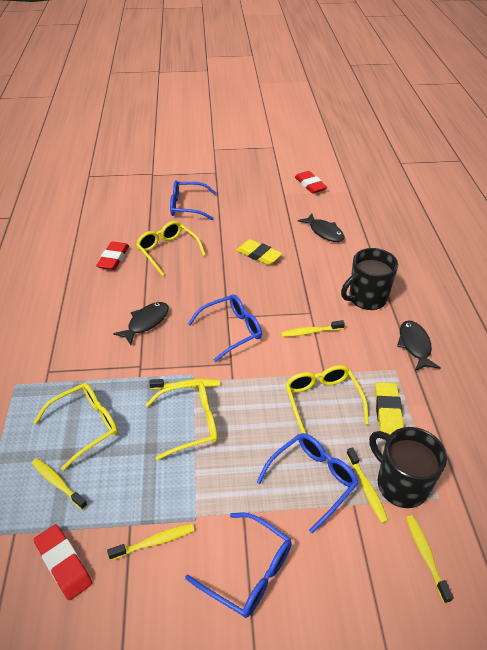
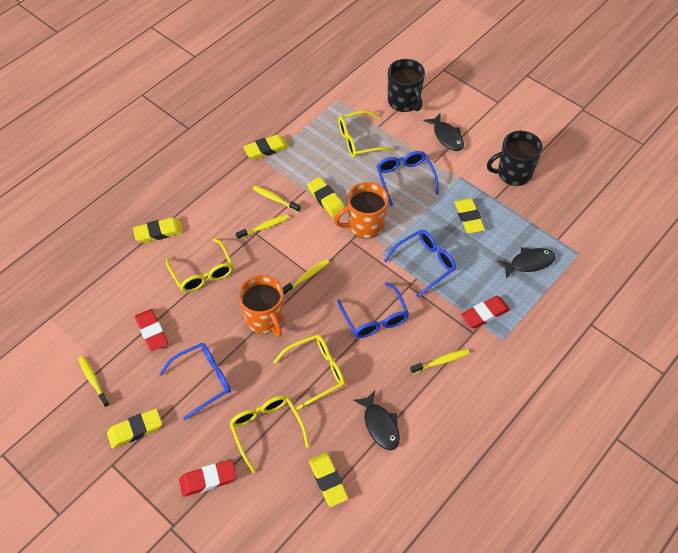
orange mug: none = 0 -> [238,275,284,337] [334,182,389,239] = 2
yellow eraser: [236,239,282,265] [375,382,404,434] = 2 -> [107,409,162,449] [133,218,183,243] [243,134,289,160] [307,177,345,217] [309,453,348,507] [454,198,485,233] = 6
yellow toothbrush: [32,458,88,510] [107,524,195,560] [149,379,220,389] [281,320,345,337] [346,447,388,523] [406,515,453,603] = 6 -> [78,356,110,408] [236,214,289,240] [252,186,301,212] [282,259,329,295] [410,349,469,374] = 5

